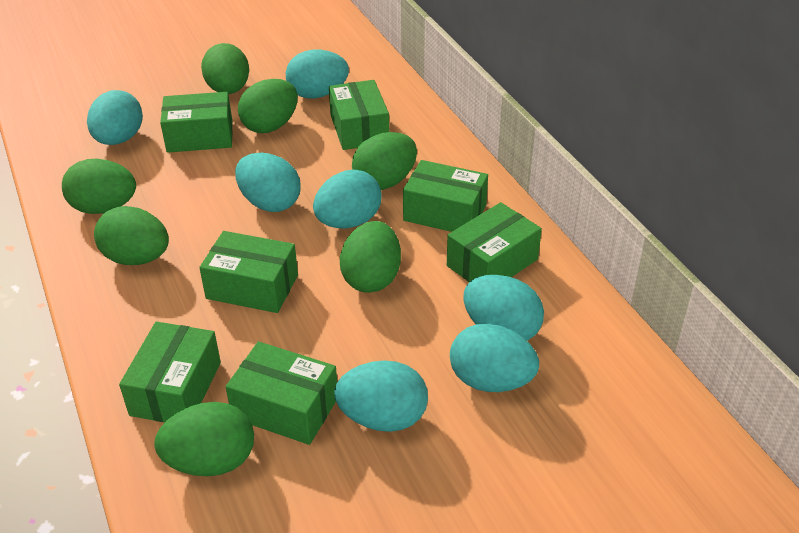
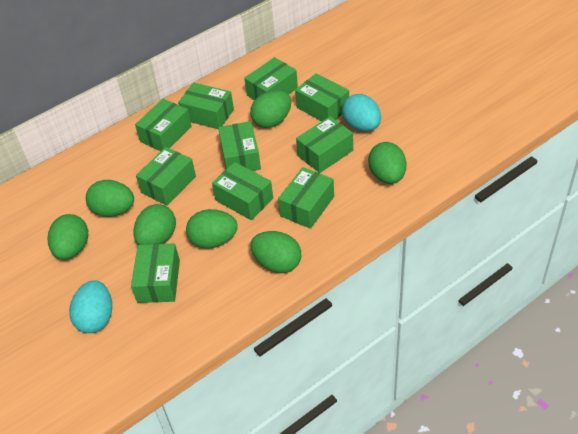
green box: [119,322,221,422] [160,92,233,153] [199,231,298,313] [226,341,337,445] [329,80,389,150] [403,160,488,232] [447,202,542,282] = 7 -> [131,244,180,303] [135,99,192,151] [136,147,196,206] [178,83,234,129] [212,162,273,220] [218,121,261,171] [244,57,298,100] [278,167,334,229] [295,73,349,121] [296,116,353,173] = 10
turquoise egg: [87,90,143,145] [235,153,301,212] [286,50,349,99] [313,170,382,228] [334,360,428,432] [450,324,539,392] [464,275,544,341] = 7 -> [69,280,112,333] [342,94,381,131] = 2

